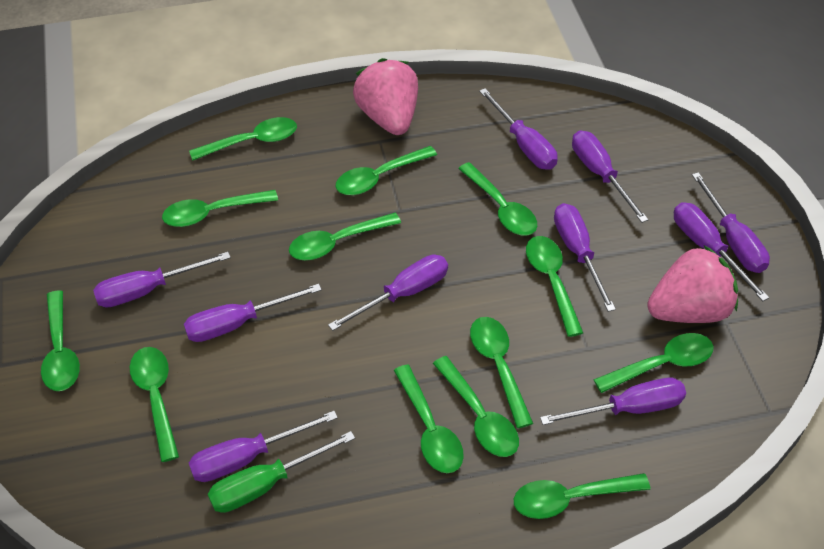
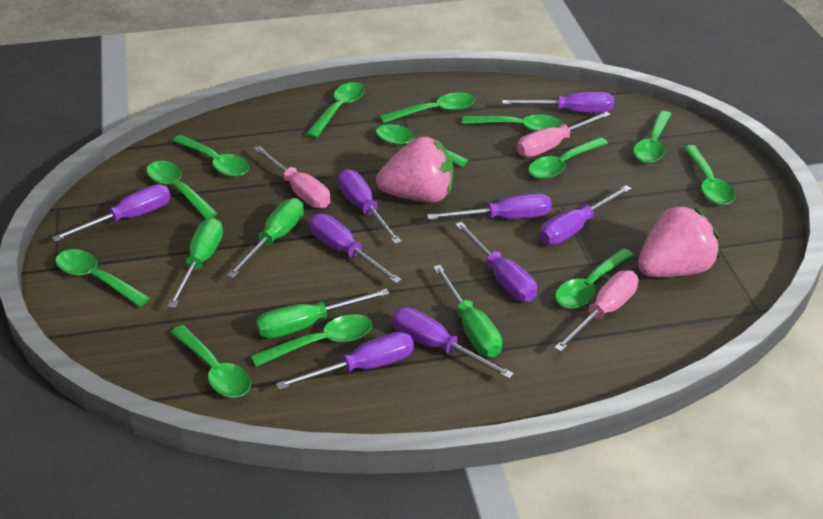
green screwdriver: [208,431,355,513] = 1 -> [167,218,223,308] [227,198,304,278] [256,288,390,338] [433,265,502,357] = 4
pink screwdriver: none = 0 -> [254,146,331,208] [517,111,611,157] [554,270,638,352] = 3
purple screwdriver: [93,252,231,307] [184,284,322,342] [189,411,338,482] [328,254,448,331] [479,88,558,170] [540,378,686,425] [554,203,616,312] [572,130,648,223] [674,202,769,301] [692,172,770,273] = 10 -> [52,184,171,242] [276,332,414,390] [310,214,402,284] [338,169,402,244] [392,307,514,379] [427,193,552,220] [455,222,537,302] [502,92,614,113] [539,185,632,245] = 9

